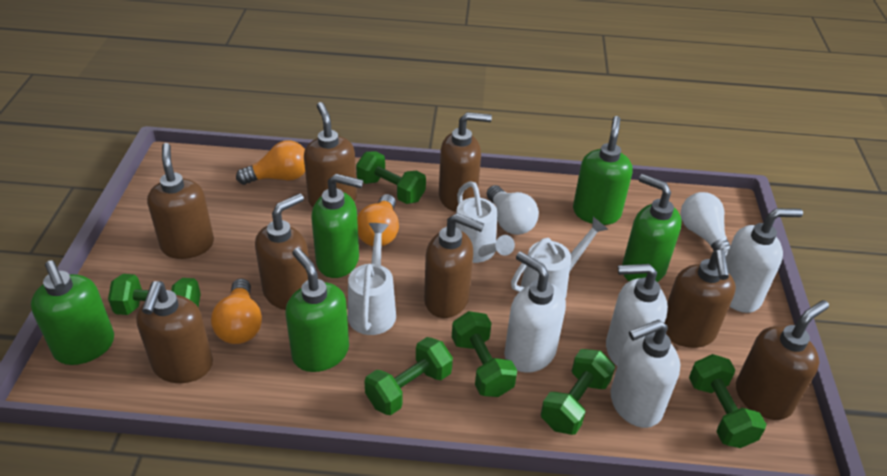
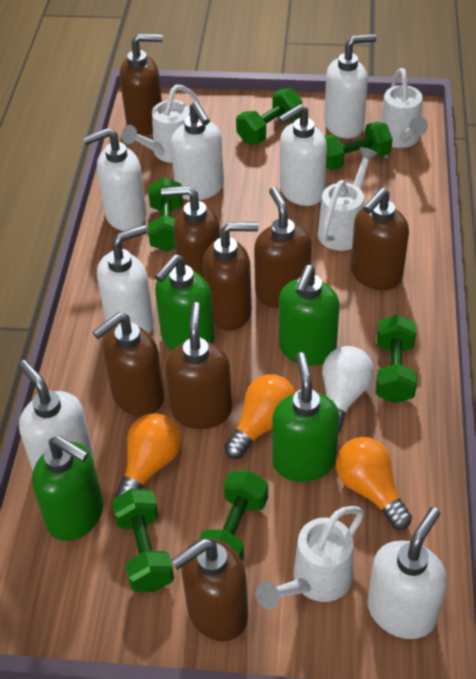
green soap dispenser: [31,260,114,365] [285,248,349,372] [312,174,363,278] [573,116,633,225] [622,174,682,282] = 5 -> [32,436,104,541] [155,254,215,350] [272,352,340,482] [279,265,340,366] = 4
white light bulb: [487,185,539,235] [681,192,730,257] = 2 -> [322,346,374,433] = 1
white soap dispenser: [504,251,566,373] [606,264,668,367] [610,320,680,428] [726,208,803,313] = 4 -> [18,360,93,470] [83,128,147,231] [97,225,154,334] [171,102,224,200] [278,104,327,206] [324,34,376,139] [367,507,447,639] = 7
white watering can: [348,223,396,335] [455,181,515,263] [511,217,608,299] = 3 -> [122,85,200,163] [256,506,364,609] [318,147,378,251] [380,68,428,148] = 4

